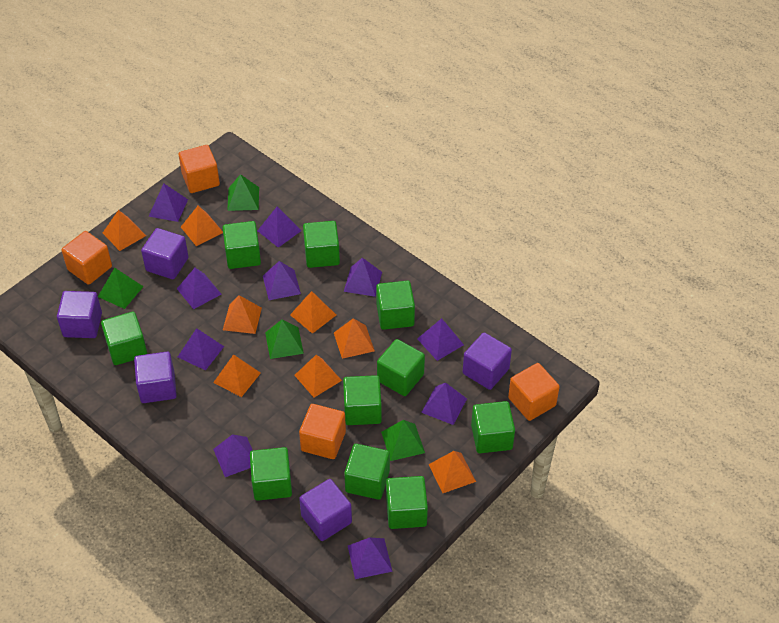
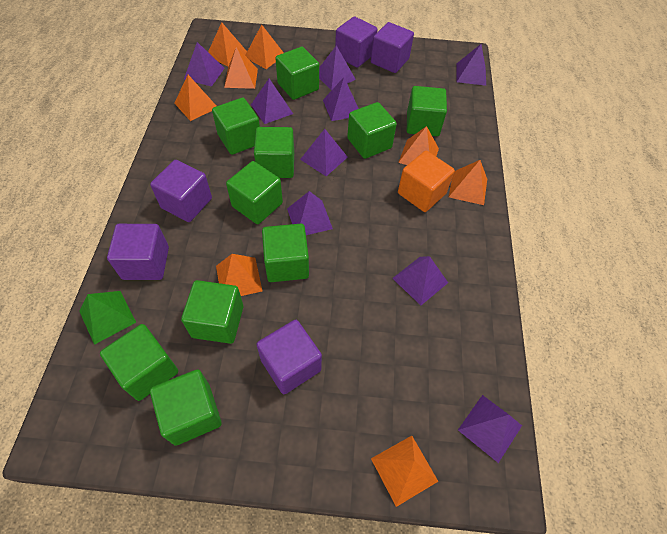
green pyramid: [98,268,144,309] [227,174,259,211] [265,320,304,359] [381,420,425,461] = 4 -> [79,291,136,345] = 1
orange cube: [61,231,112,285] [178,145,220,193] [299,404,346,459] [508,363,560,421] = 4 -> [398,151,455,212] = 1
purple pyramid: [148,183,188,222] [177,268,221,309] [178,328,224,370] [213,434,253,477] [257,207,301,248] [263,261,301,300] [344,258,382,297] [348,538,393,579] [417,318,464,361] [421,383,467,425] = 10 -> [184,42,225,87] [251,79,293,124] [287,191,333,235] [300,129,348,176] [319,45,356,90] [323,77,359,121] [392,256,448,305] [456,44,486,86] [458,395,522,463] = 9

